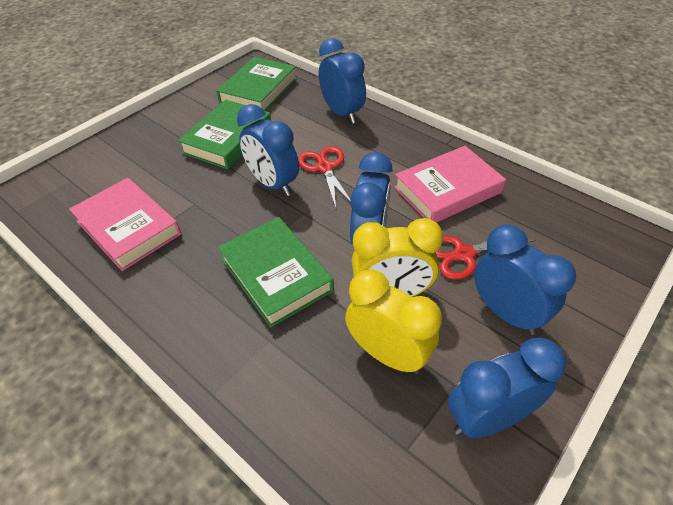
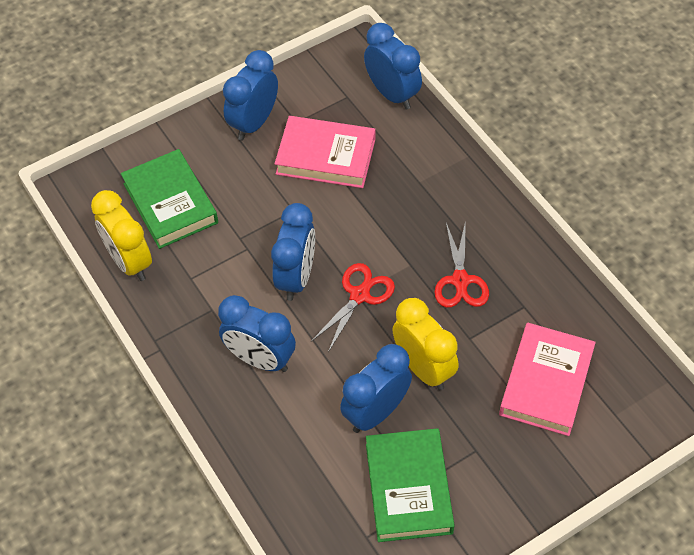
green book: [178,99,271,169] [216,57,297,111] [218,217,334,328] = 3 -> [121,149,218,249] [366,428,455,542] = 2

